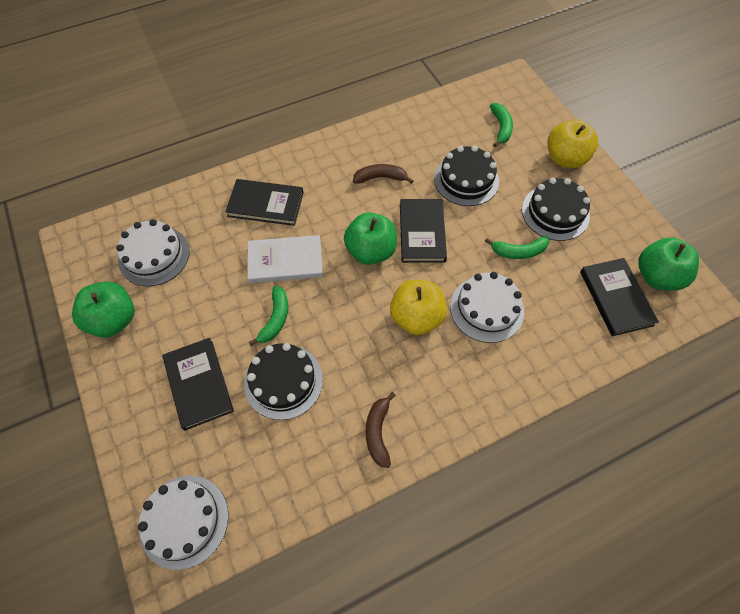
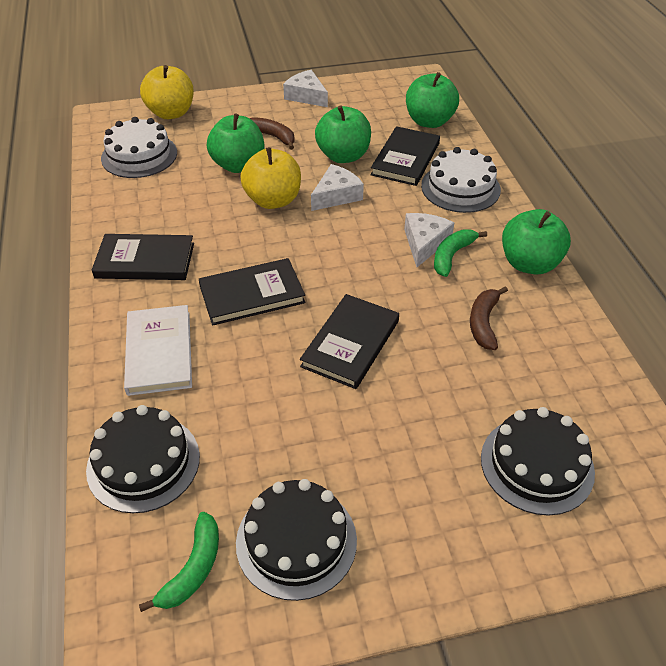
green apple: [72,282,134,338] [344,212,397,265] [638,238,699,291] = 3 -> [207,113,264,173] [315,105,371,163] [406,72,459,128] [502,209,571,274] = 4
green banana: [249,286,288,346] [485,236,550,259] [490,103,513,147] = 3 -> [139,512,219,612] [434,229,487,277] = 2
white cake: [116,219,190,287] [138,476,229,570] [450,272,524,343] = 3 -> [101,117,177,178] [421,147,501,213] = 2
white cheese: none = 0 -> [283,70,328,107] [311,164,364,211] [404,213,454,267] = 3

